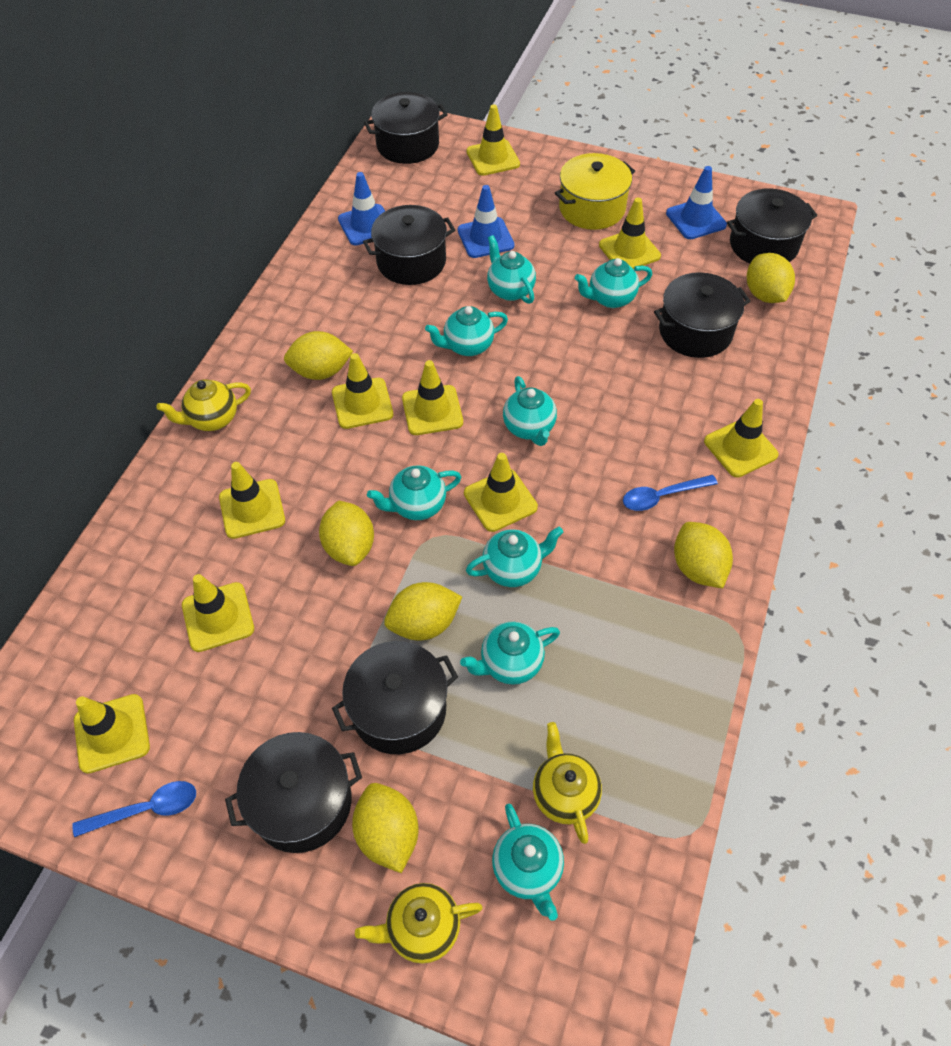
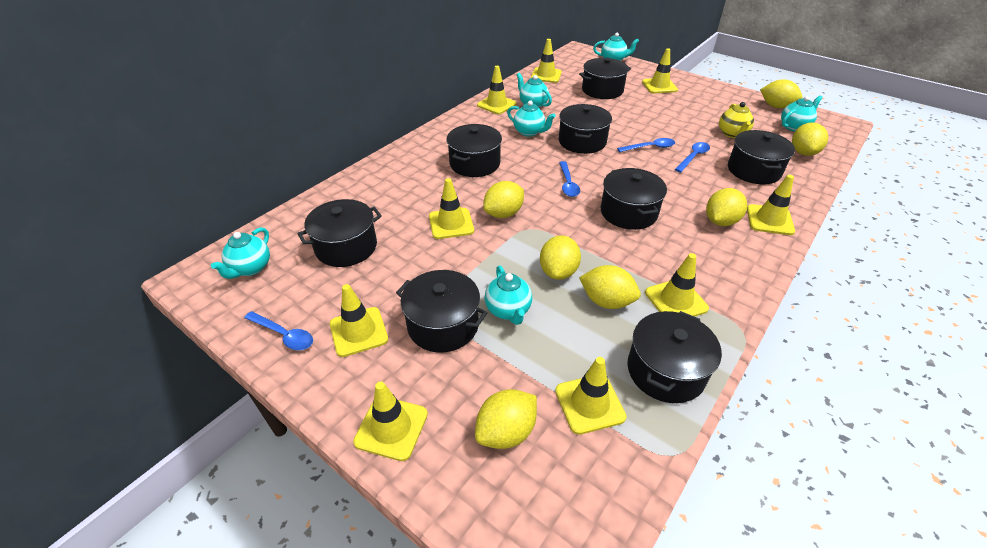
black pot: [225,732,362,853] [332,641,458,754] [363,205,455,285] [364,92,448,164] [654,272,750,358] [727,189,817,264] = 6 -> [298,199,382,267] [396,270,487,352] [447,124,502,177] [559,104,612,154] [579,58,631,99] [600,168,667,230] [627,311,722,403] [728,130,795,184] = 8
blue spoon: [72,781,196,837] [623,475,718,511] = 2 -> [244,311,313,350] [559,161,580,197] [617,138,675,152] [675,142,710,172] = 4
blue traffic cone: [338,172,385,245] [458,185,514,258] [666,166,727,239] = 3 -> none = 0
turquoise teapot: [367,465,461,520] [425,306,508,356] [460,622,560,685] [466,527,563,587] [487,235,536,304] [492,804,564,921] [503,376,557,446] [575,258,652,308] = 8 -> [211,227,270,279] [485,266,532,325] [507,100,556,137] [517,73,552,108] [593,33,639,61] [781,95,823,132] = 6
yellow lemon: [284,331,353,380] [319,500,374,566] [352,783,418,873] [384,582,462,640] [674,522,733,588] [747,253,795,303] = 6 -> [475,389,537,449] [483,181,524,218] [540,235,581,280] [579,265,641,309] [706,188,747,226] [760,79,802,108] [792,123,828,156] = 7
yellow pot: [555,153,635,230] = 1 -> none = 0
yellow teapot: [156,379,251,431] [355,883,483,964] [533,722,602,844] = 3 -> [719,102,754,138] = 1

